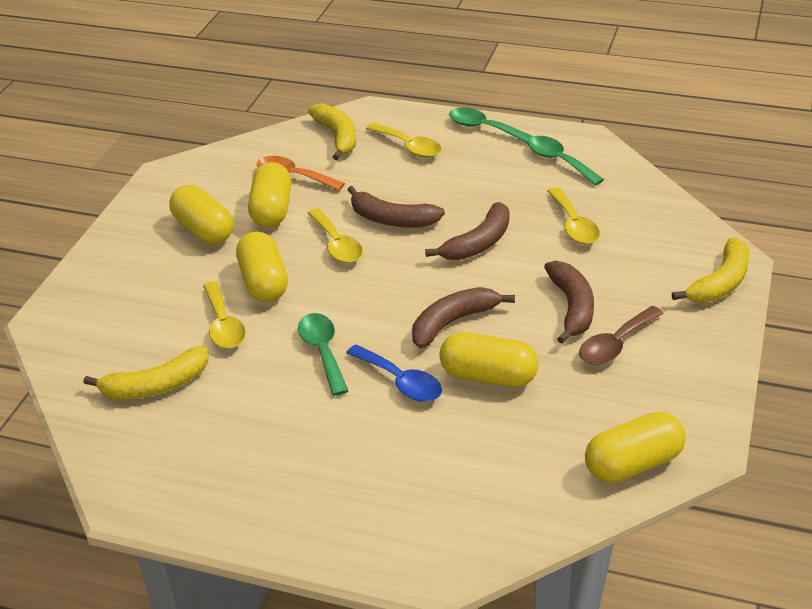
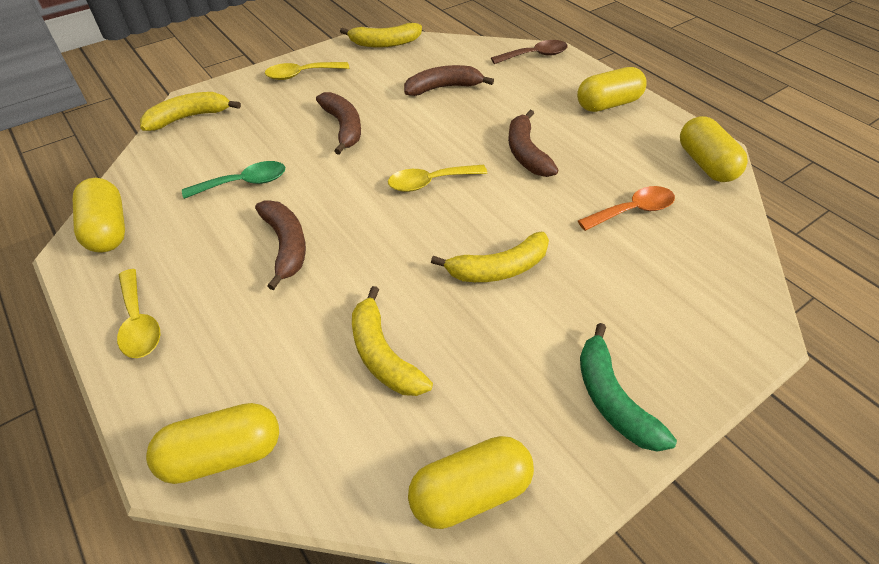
blue spoon: [346,344,442,402] = 1 -> none = 0
green banana: none = 0 -> [580,323,677,452] = 1
green spoon: [298,313,348,396] [449,107,534,143] [528,136,604,185] = 3 -> [182,161,285,199] = 1
yellow banana: [83,346,209,400] [308,103,356,160] [672,238,749,302] = 3 -> [140,92,241,131] [340,23,422,48] [352,286,433,396] [431,232,549,282] = 4
yellow spoon: [203,281,246,349] [307,208,363,263] [366,123,442,157] [548,187,600,244] = 4 -> [117,269,161,358] [265,62,349,80] [388,165,487,192] = 3

